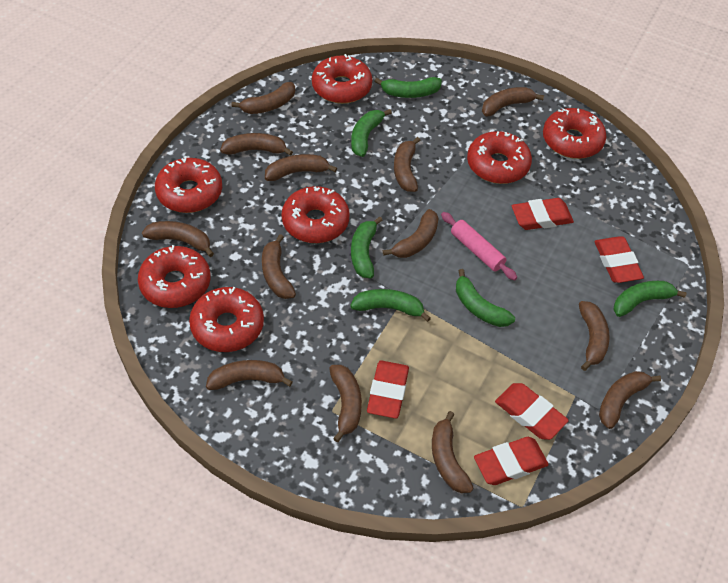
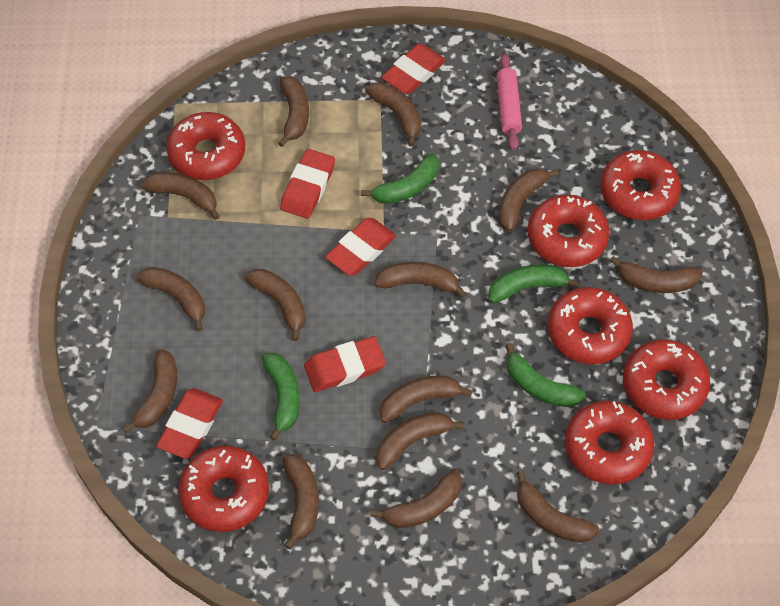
brown banana: [142,221,214,257] [206,360,293,390] [220,133,293,156] [231,82,295,114] [262,234,296,299] [265,154,337,181] [329,365,362,442] [383,209,439,258] [394,137,420,192] [432,411,473,493] [482,87,544,116] [579,301,610,371] [599,371,661,429] = 13 -> [122,349,177,433] [136,267,205,331] [141,172,220,220] [244,269,306,341] [278,76,309,147] [282,454,319,549] [365,82,421,147] [371,469,462,528] [374,262,467,298] [376,412,464,470] [380,375,472,423] [498,168,559,231] [516,471,599,543] [610,256,702,293] = 14
green banana: [350,289,431,322] [351,109,392,157] [351,216,383,278] [374,77,442,98] [456,269,515,327] [613,281,687,317] = 6 -> [262,353,300,441] [361,154,439,204] [489,265,579,303] [505,343,586,407] = 4

